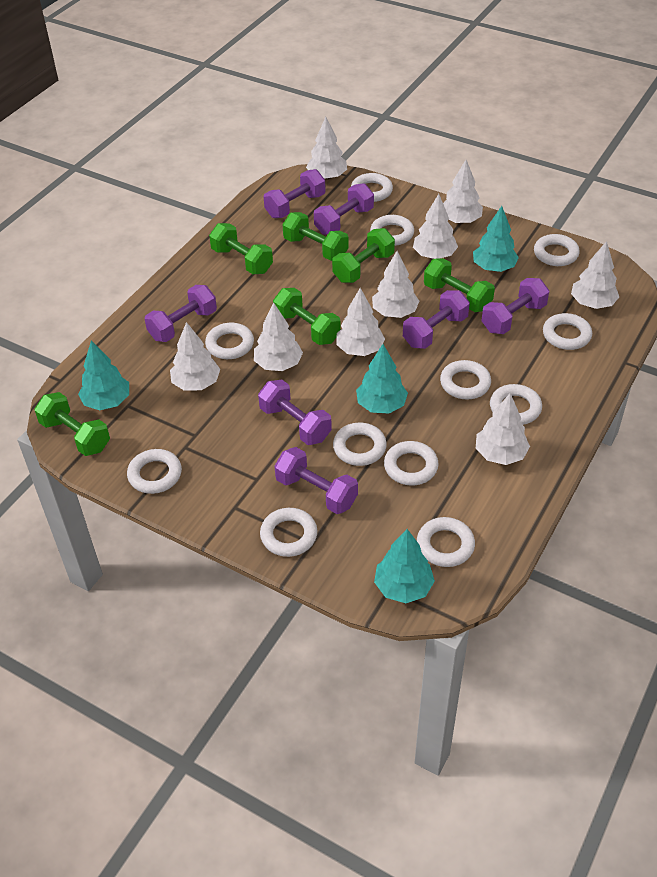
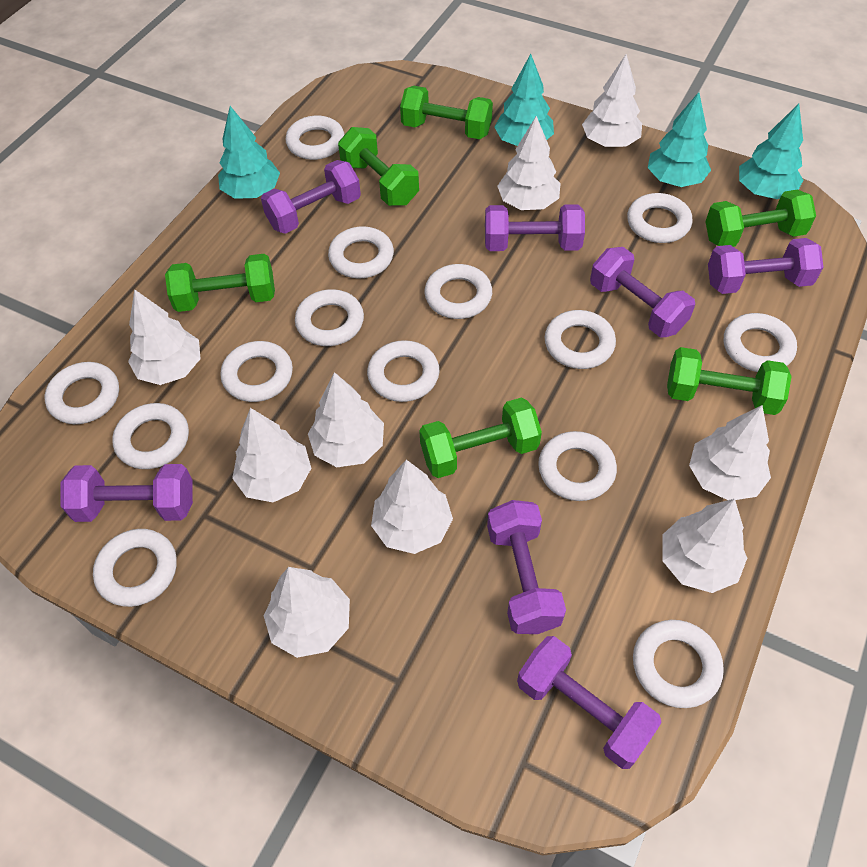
white ring: [127,449,182,494] [205,323,254,359] [260,508,317,557] [333,423,387,466] [351,173,393,202] [370,215,414,246] [384,441,439,486] [417,517,475,567] [440,360,491,400] [490,384,542,425] [534,234,580,266] [543,313,592,350] = 12 -> [45,362,119,424] [93,529,177,607] [112,403,189,469] [220,341,293,402] [286,116,345,160] [295,289,364,346] [328,226,394,278] [367,340,440,402] [424,264,492,319] [538,431,617,501] [545,310,616,369] [627,193,693,243] [633,620,724,708] [724,313,797,372] = 14

